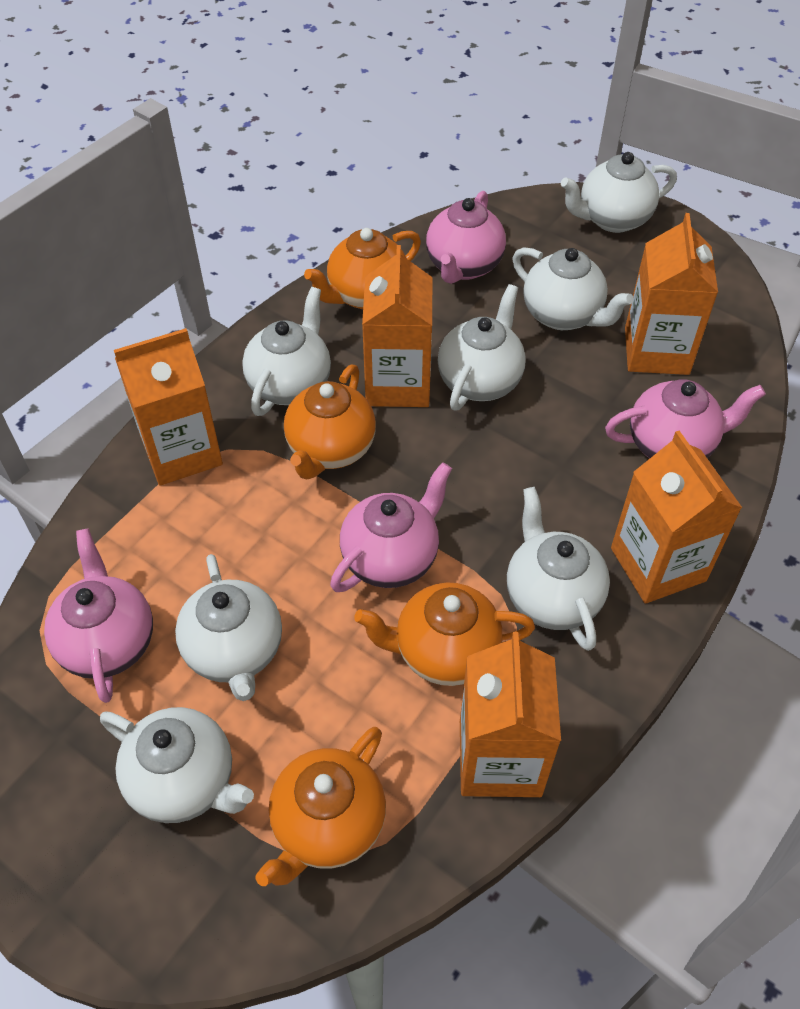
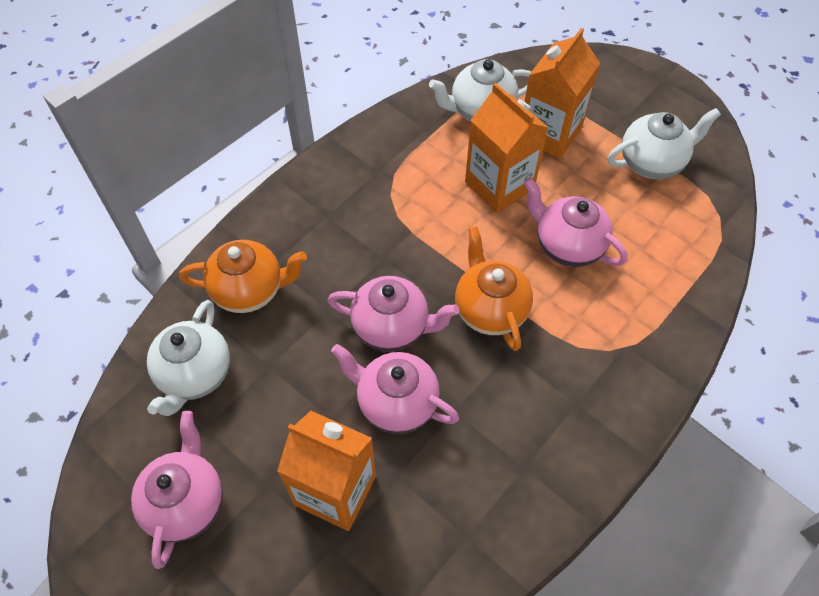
orange carton: [114,328,223,486] [362,245,432,407] [460,632,561,797] [611,430,742,604] [625,213,718,375] = 5 -> [277,411,376,531] [465,83,548,213] [525,28,600,159] = 3
orange teapot: [256,727,386,886] [284,365,376,480] [304,228,421,309] [354,583,535,686] = 4 -> [179,240,307,313] [455,226,533,351] = 2
white teapot: [100,707,254,823] [175,554,282,701] [242,287,331,416] [438,284,526,411] [507,487,610,651] [513,247,634,330] [561,152,677,233] = 7 -> [147,300,230,416] [429,59,531,121] [608,108,721,179] = 3

